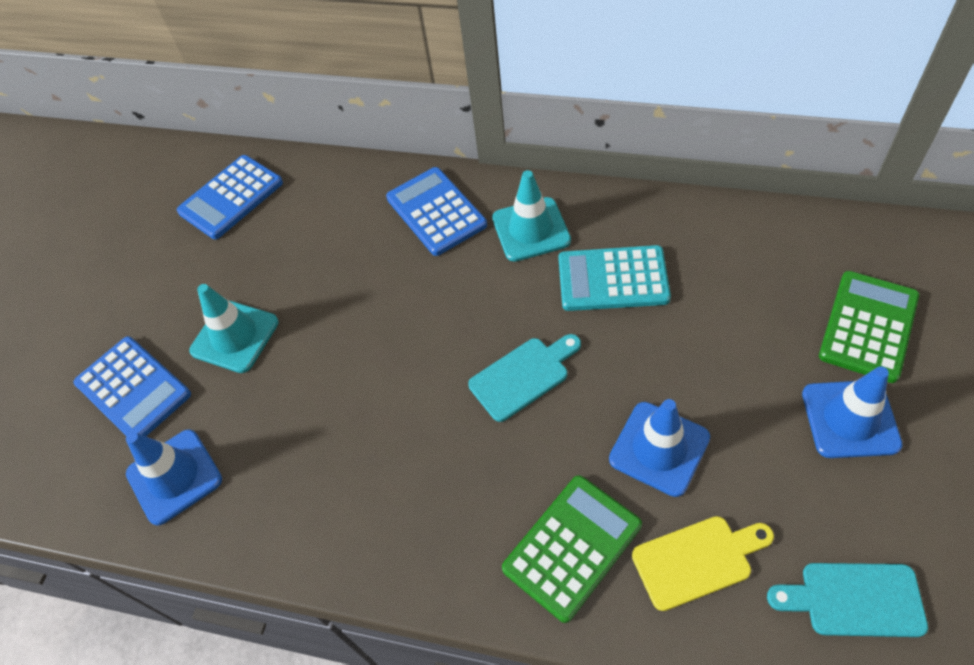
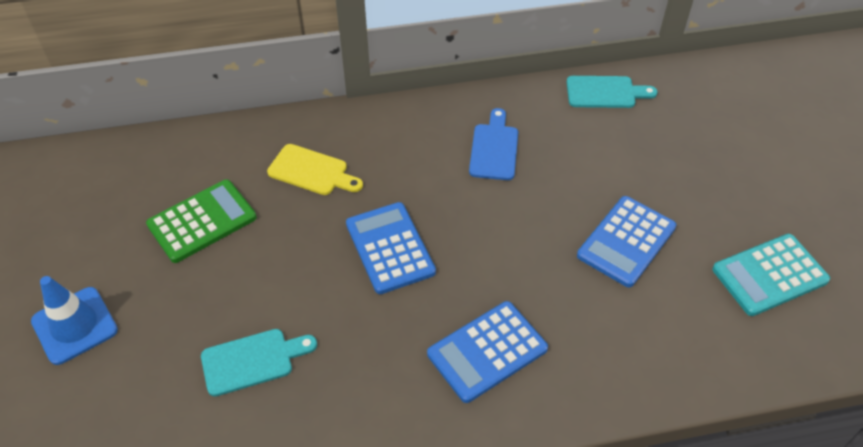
blue cutting board: none = 0 -> [469,108,518,180] = 1
blue traffic cone: [126,429,222,526] [609,399,710,497] [802,366,903,458] = 3 -> [31,276,118,365] = 1
green calculator: [502,475,642,623] [819,271,919,383] = 2 -> [146,179,257,263] = 1
turquoise traffic cone: [189,284,279,373] [492,170,571,262] = 2 -> none = 0

